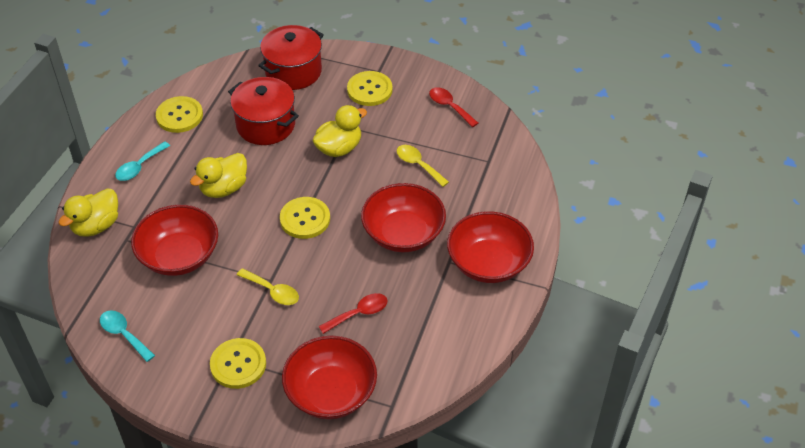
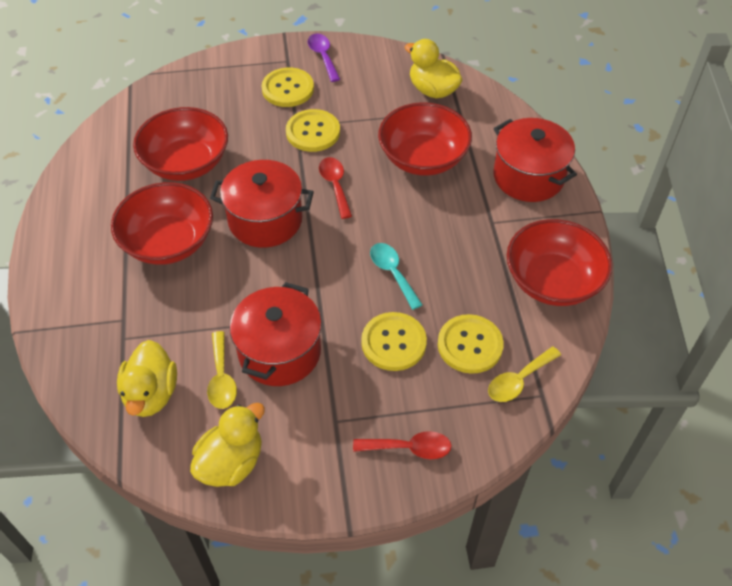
purple spoon: none = 0 -> [308,34,340,82] = 1
red pot: [228,77,299,145] [258,25,324,90] = 2 -> [210,160,314,248] [229,282,322,386] [493,118,577,202] = 3
turquoise spoon: [100,310,155,362] [115,141,170,181] = 2 -> [370,243,423,310] = 1

